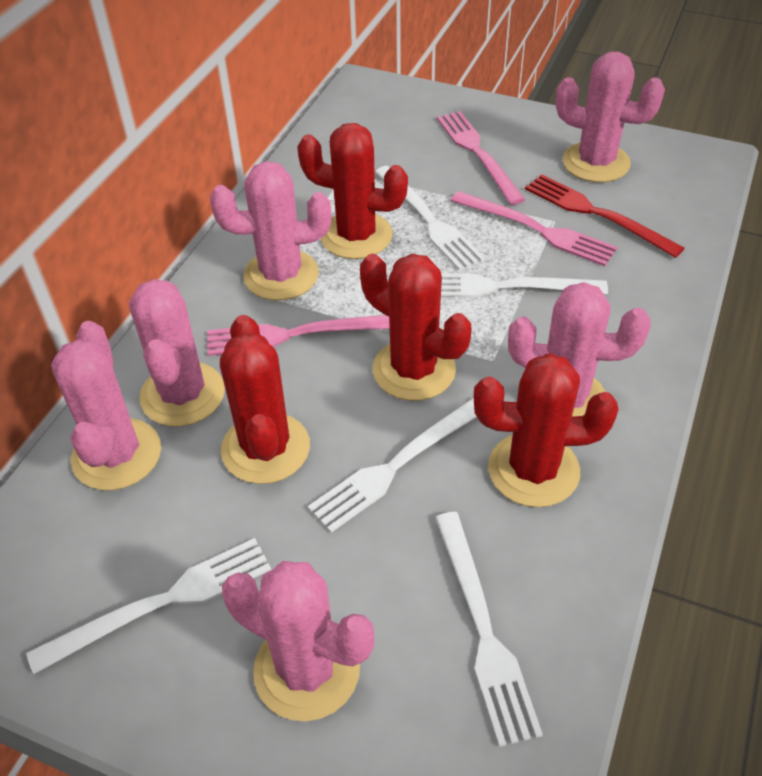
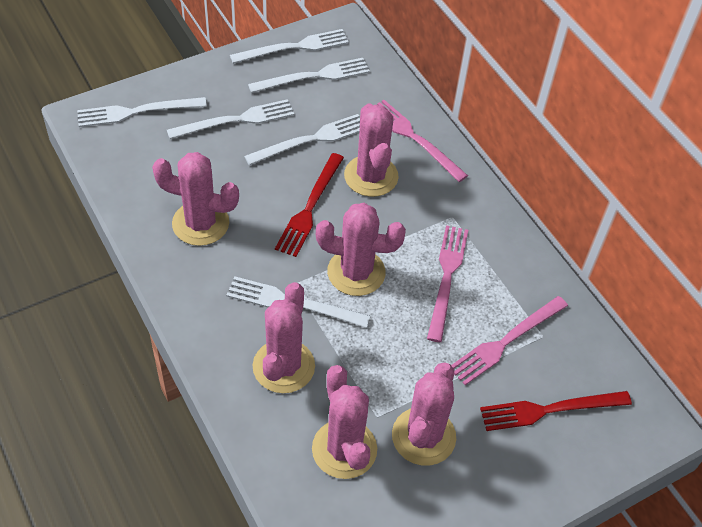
red cactus: [220,315,310,484] [297,123,408,259] [360,254,472,401] [473,353,619,507] = 4 -> none = 0
red fork: [525,174,685,258] = 1 -> [275,153,344,257] [480,391,632,431] = 2
white fork: [26,538,271,674] [308,398,477,533] [375,166,485,270] [435,512,543,747] [441,273,608,298] = 5 -> [77,97,207,127] [167,99,294,139] [226,276,370,328] [230,29,349,64] [244,114,360,165] [248,58,370,93] = 6

